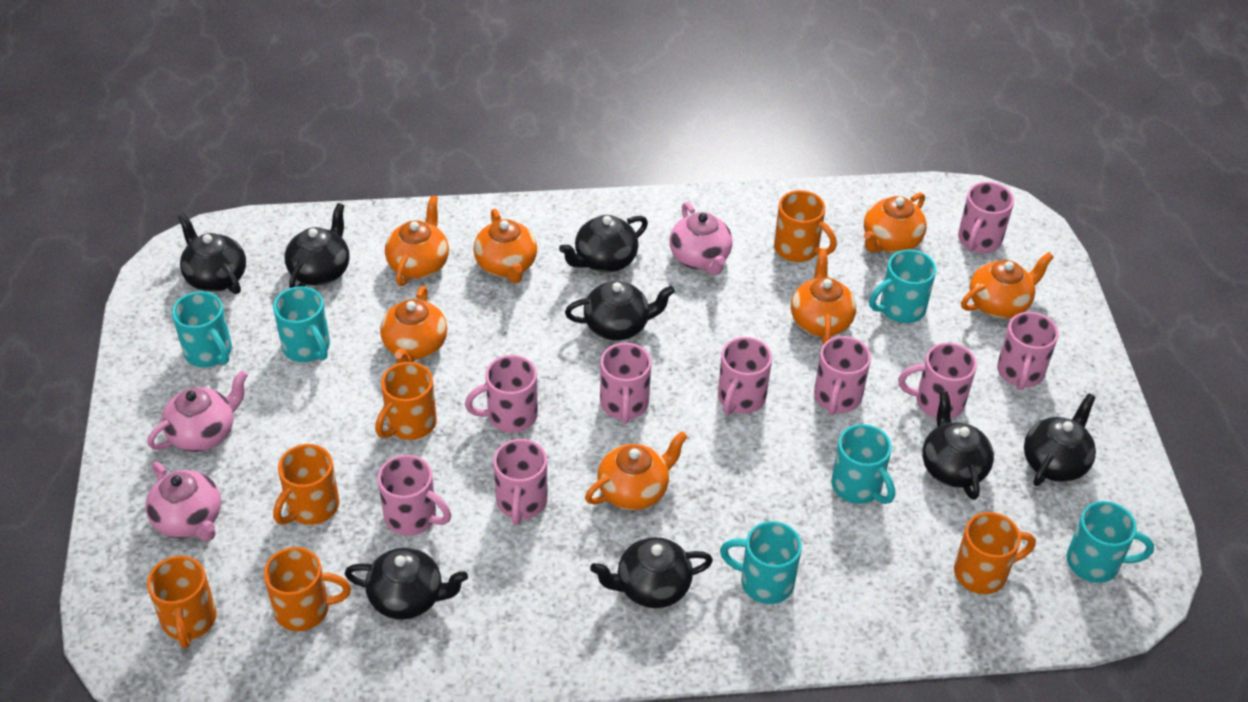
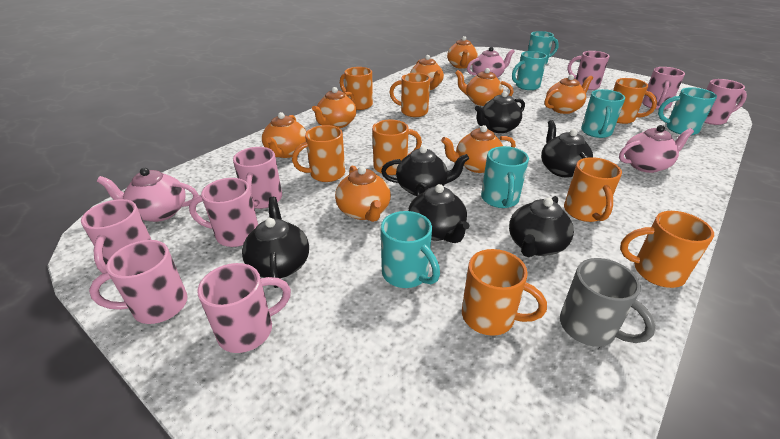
black teapot: [178,213,246,294] [285,203,350,288] [345,548,468,619] [559,215,648,272] [565,281,675,340] [590,537,713,608] [922,391,994,500] [1024,393,1096,486] = 8 -> [242,197,309,288] [381,146,469,196] [408,182,469,243] [475,91,525,133] [509,196,574,257] [541,120,593,178] = 6
grey mug: none = 0 -> [560,258,656,347] = 1
orange mug: [147,556,217,649] [264,547,351,631] [273,444,339,525] [375,362,437,440] [774,190,837,262] [954,512,1036,594] = 6 -> [292,125,345,182] [340,67,373,110] [372,120,422,175] [390,73,430,117] [462,249,547,336] [564,157,622,222] [613,78,657,124] [620,211,714,288] = 8
orange teapot: [380,286,447,364] [385,195,449,286] [473,209,537,283] [585,431,688,510] [791,249,856,344] [864,192,927,253] [961,252,1054,319] = 7 -> [262,112,307,158] [312,87,356,128] [335,166,391,222] [410,55,444,90] [441,125,516,173] [447,36,478,69] [455,68,514,106] [545,75,593,114] = 8
pink mug: [378,455,451,536] [465,355,538,433] [493,439,548,525] [600,343,651,424] [718,337,772,415] [814,336,871,416] [898,343,977,419] [958,182,1014,253] [997,312,1059,390] = 9 -> [81,199,151,273] [89,240,188,324] [189,178,258,247] [197,263,291,353] [233,147,282,209] [568,51,609,90] [642,67,685,110] [704,79,747,125] = 8

